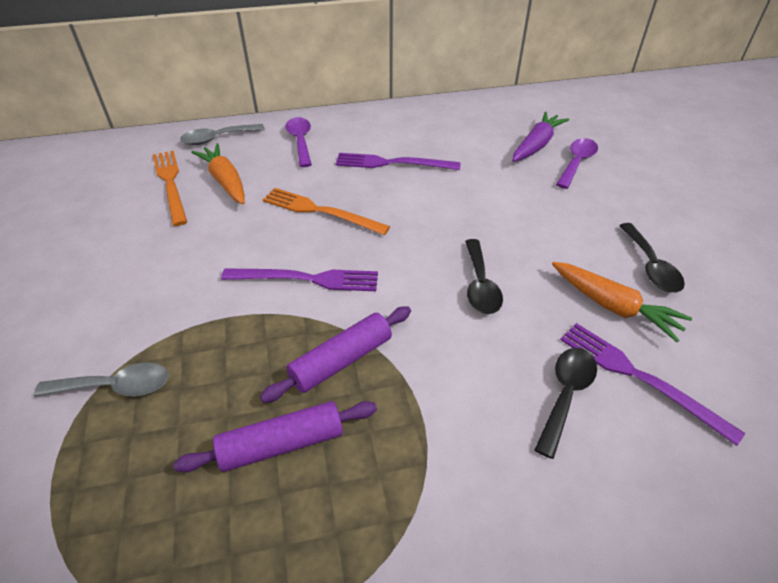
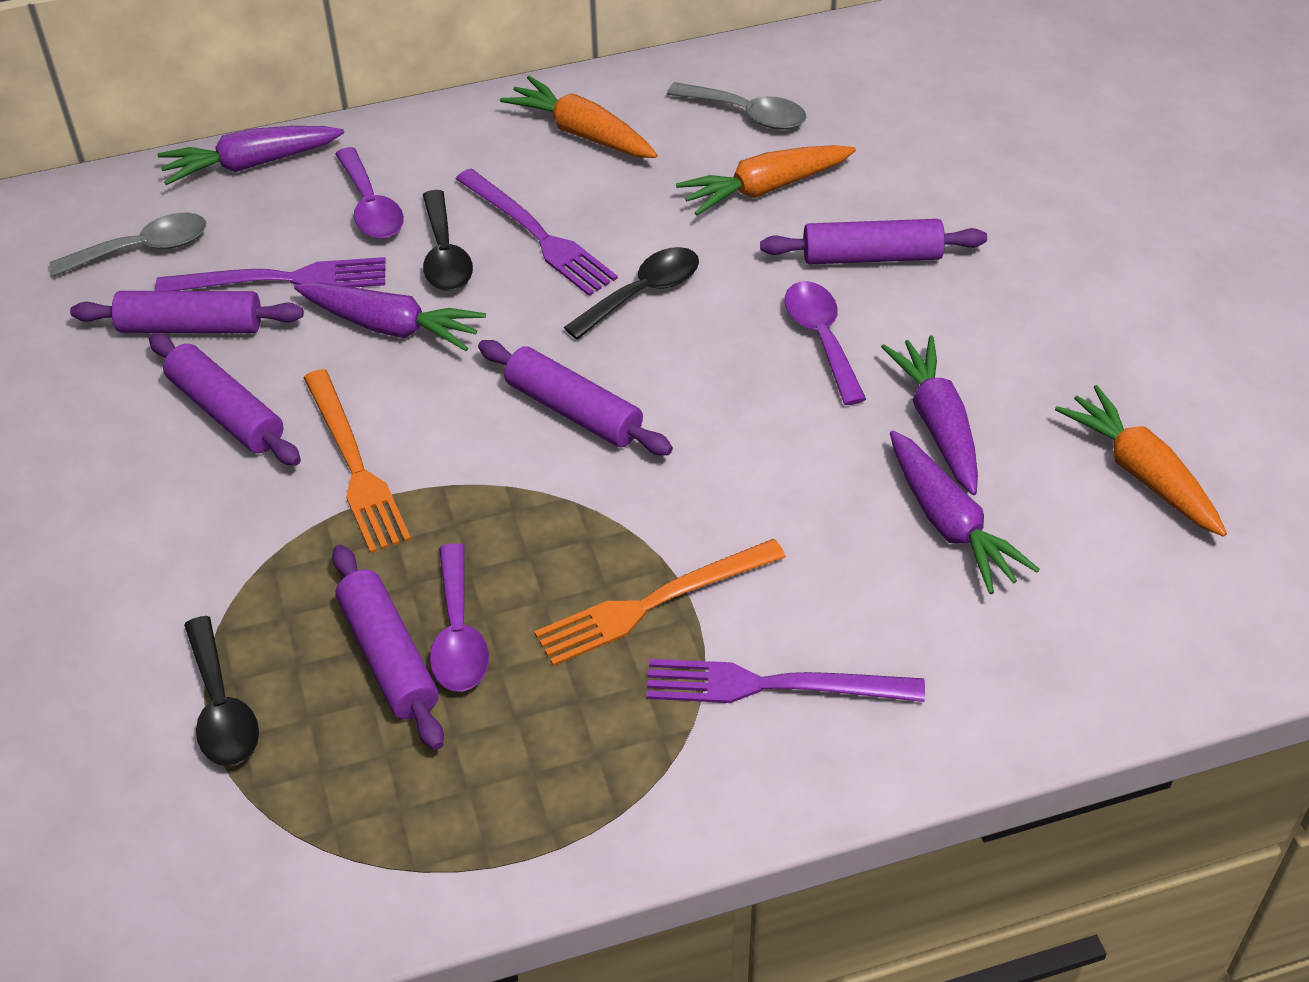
orange carrot: [191,143,245,204] [552,262,692,342] = 2 -> [500,76,658,158] [676,145,856,215] [1055,385,1227,537] = 3
purple carrot: [512,112,569,162] = 1 -> [157,126,344,185] [294,282,486,351] [881,335,978,495] [890,430,1040,594] = 4
purple rolling pin: [173,401,377,473] [260,306,411,403] = 2 -> [70,291,304,333] [149,333,301,466] [332,545,444,750] [478,340,673,455] [760,219,987,264] = 5
purple spoon: [285,117,312,167] [556,138,598,189] = 2 -> [335,147,404,239] [430,543,489,692] [785,281,866,405] = 3

